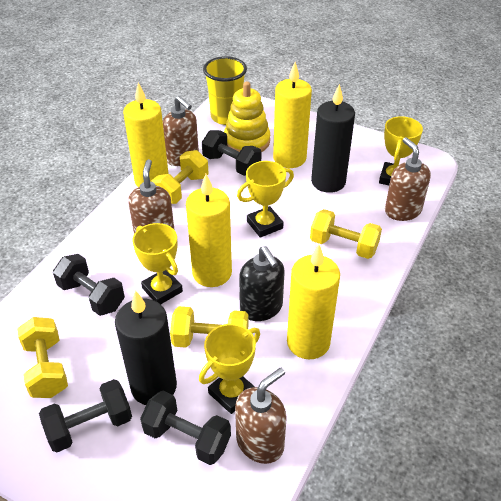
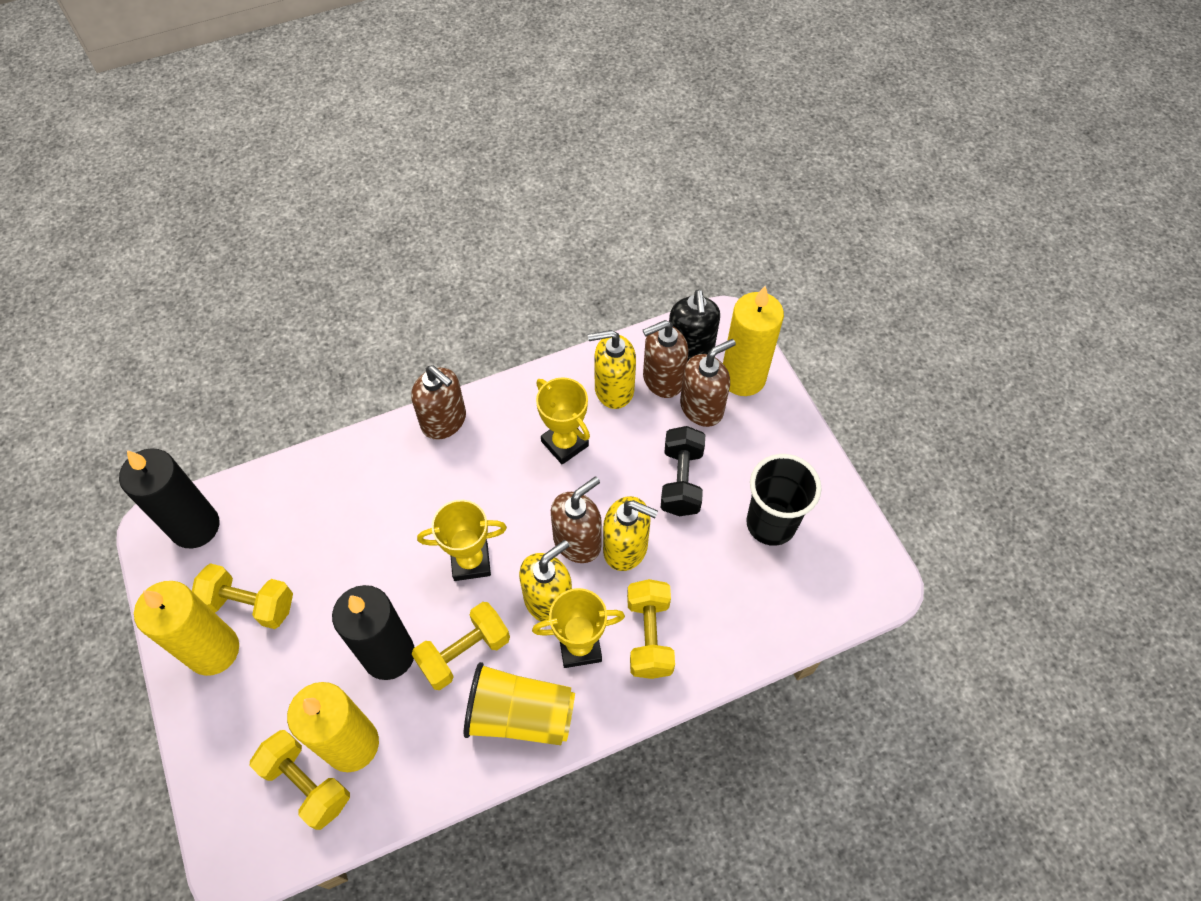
black cup: none = 0 -> [746,454,822,546] = 1
black dumbbell: [39,379,132,452] [53,254,125,316] [140,391,231,465] [202,130,261,176] = 4 -> [661,426,705,516] = 1
yellow candle: [123,83,169,187] [186,174,232,287] [273,62,312,168] [287,244,340,359] = 4 -> [134,581,239,676] [287,682,379,772] [723,286,784,396] = 3
yellow soap dispenser: none = 0 -> [519,540,572,622] [588,330,636,409] [603,496,658,571] = 3
yellow stacking toy: [224,82,270,152] = 1 -> none = 0
yellow trophy: [133,223,183,305] [199,324,260,414] [237,161,294,238] [379,116,423,185] = 4 -> [417,500,507,581] [532,588,625,668] [536,377,590,465] = 3

